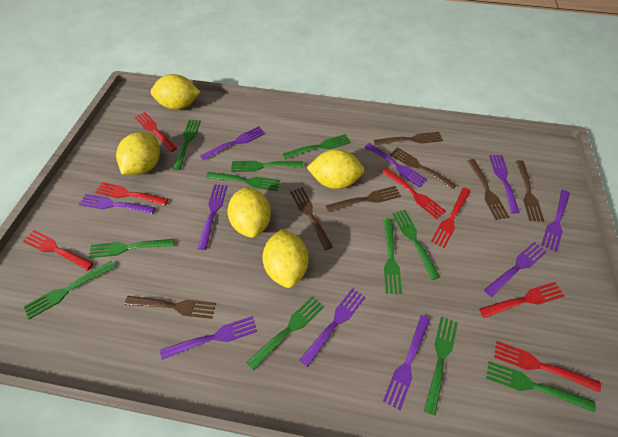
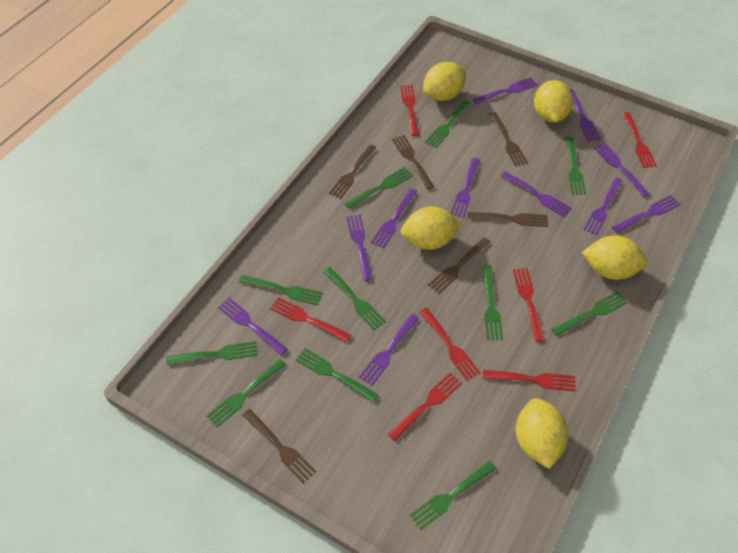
brown fork: [124,296,216,319] [290,187,333,250] [326,186,401,212] [374,132,443,145] [390,147,457,190] [468,159,509,220] [516,160,544,222] = 7 -> [242,409,316,484] [329,144,376,199] [392,135,434,190] [428,237,490,294] [468,212,548,227] [489,112,528,167] = 6
purple fork: [79,194,155,214] [160,316,257,360] [197,184,228,250] [200,126,265,160] [300,288,366,367] [365,143,427,188] [383,315,431,410] [484,242,547,297] [489,155,520,213] [541,190,570,252] = 10 -> [218,298,288,355] [347,214,373,281] [359,313,419,386] [371,188,417,249] [451,158,480,218] [473,77,538,104] [501,172,572,218] [570,89,601,142] [583,178,623,236] [594,143,649,197] [612,195,680,233] = 11

